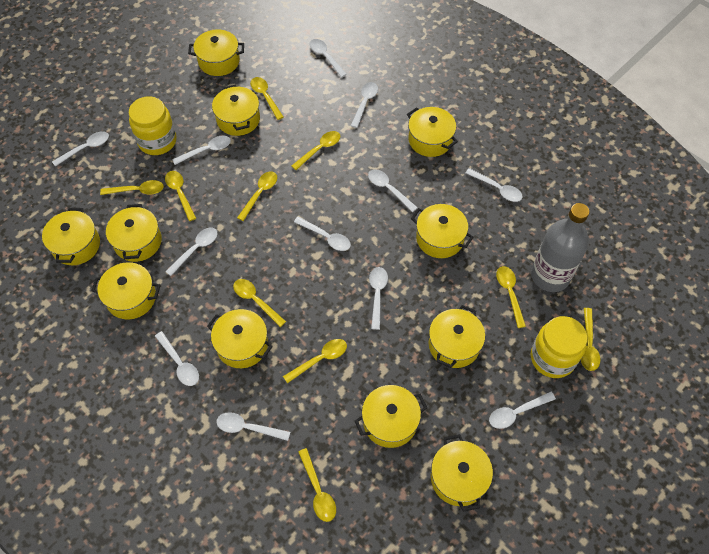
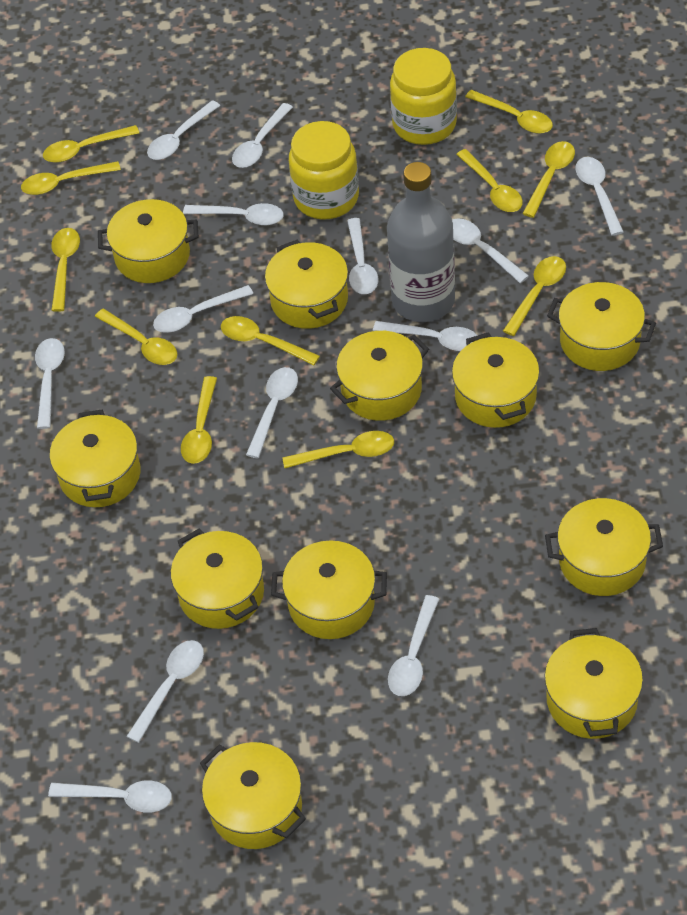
white spoon: [52,131,109,167] [155,331,199,386] [165,227,218,276] [172,135,231,165] [216,412,290,441] [294,217,351,251] [309,39,347,77] [351,82,378,128] [368,169,418,212] [369,267,388,330] [466,168,523,202] [489,392,556,429] = 12 -> [35,338,65,429] [48,781,172,813] [126,640,204,743] [147,100,220,160] [153,285,253,333] [183,203,284,225] [232,103,293,168] [246,367,298,458] [347,218,378,294] [373,321,478,351] [388,595,439,696] [452,218,529,283] [576,157,624,236] = 13
yellow spoon: [100,180,164,195] [165,171,196,221] [233,279,286,327] [237,171,277,221] [250,77,284,120] [283,339,347,383] [291,131,340,170] [298,448,336,522] [496,266,526,328] [581,308,600,371] = 10 -> [21,161,121,195] [43,125,139,163] [51,228,80,312] [95,309,177,365] [181,376,217,464] [221,316,320,366] [282,431,394,468] [456,149,523,212] [465,90,553,134] [503,256,566,336] [522,141,575,218] = 11

